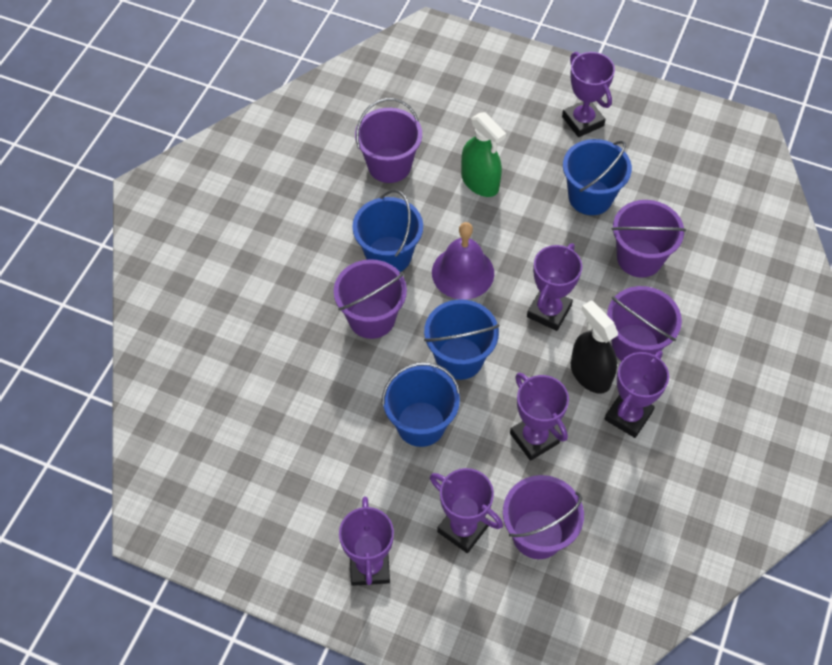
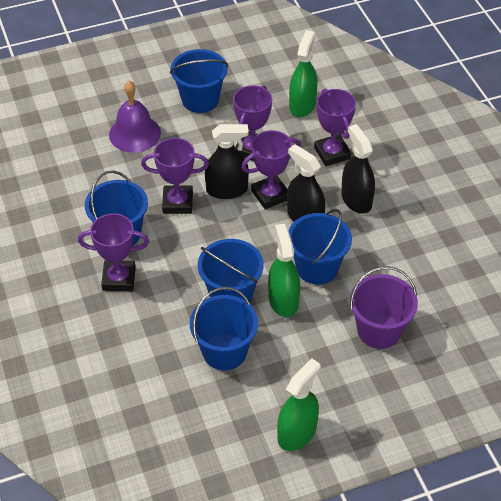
black spray bottle: [571,300,618,394] = 1 -> [205,124,249,199] [287,145,325,222] [341,124,375,214] = 3
blue bucket: [353,190,423,272] [382,362,460,447] [424,299,500,380] [563,139,632,215] = 4 -> [85,171,148,246] [170,49,228,113] [190,287,258,370] [198,239,264,302] [288,209,352,285] = 5
green spray bottle: [461,112,506,197] = 1 -> [268,224,300,317] [277,358,321,451] [289,30,317,117] = 3
purple bucket: [334,259,407,339] [355,98,422,183] [503,475,584,559] [607,286,682,361] [612,200,686,278] = 5 -> [350,266,418,349] = 1
purple trophy: [339,497,394,586] [430,468,503,553] [510,373,569,461] [527,243,582,331] [562,52,615,137] [605,351,669,438] = 6 -> [78,213,149,291] [141,138,209,214] [233,85,272,161] [242,130,301,210] [314,88,356,166] = 5

